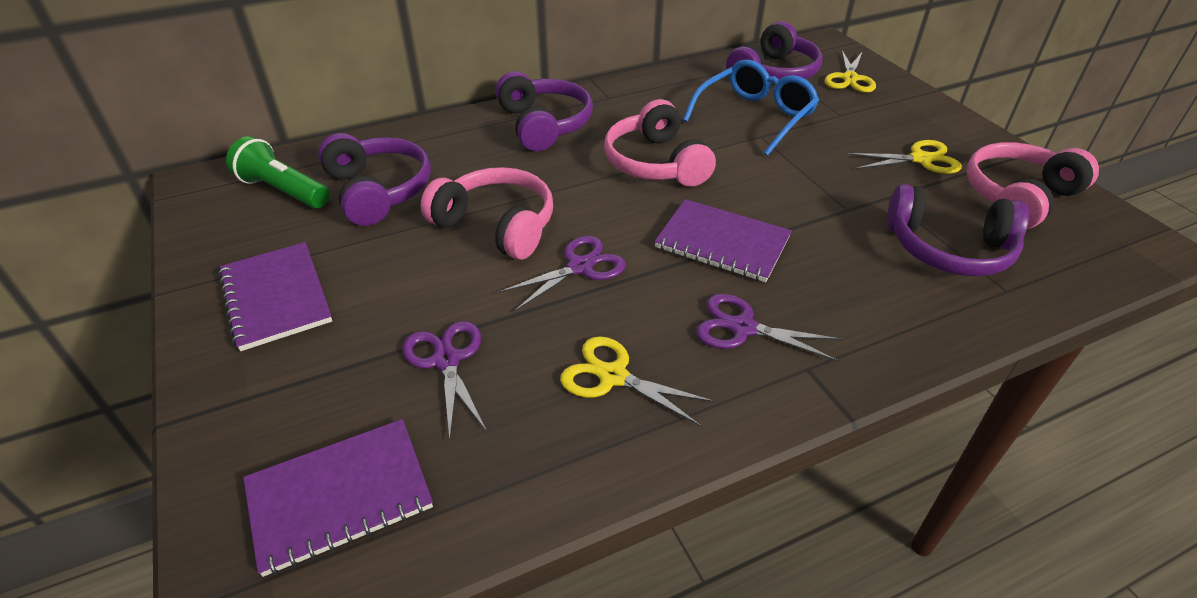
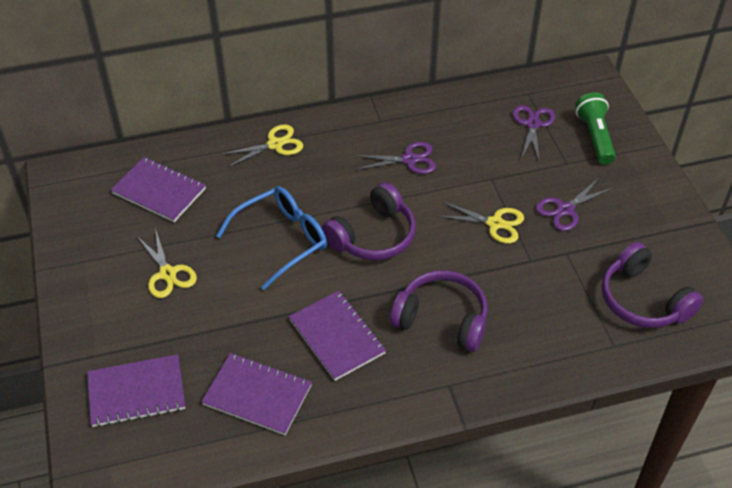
pink headphones: [420,167,553,260] [604,99,716,187] [966,142,1099,229] = 3 -> none = 0
purple headphones: [318,133,431,226] [495,71,593,151] [726,21,823,80] [887,184,1029,277] = 4 -> [322,182,416,260] [390,270,488,352] [602,242,703,328] = 3
purple notebook: [219,242,332,351] [243,419,433,577] [654,199,792,282] = 3 -> [87,354,185,427] [111,157,206,222] [201,353,312,435] [289,291,386,381] = 4

